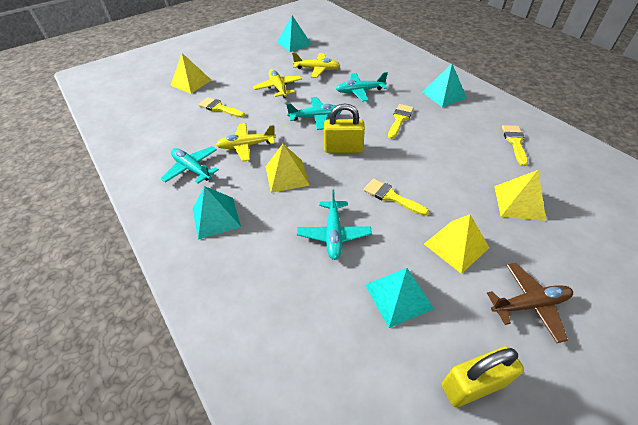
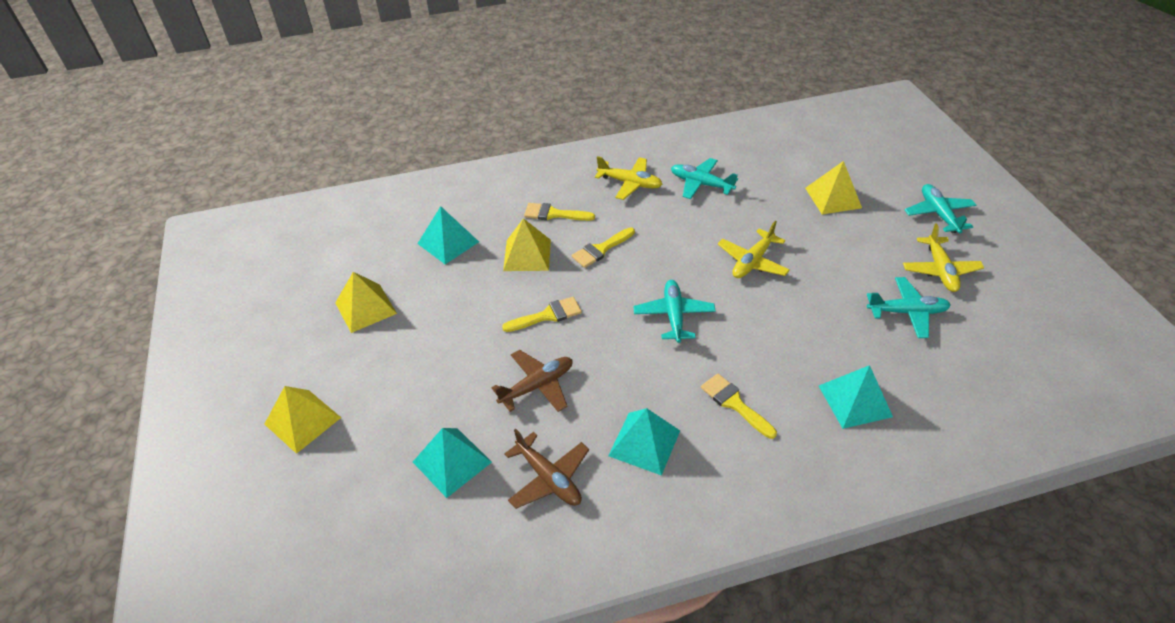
brown plane: [487,263,573,343] = 1 -> [491,350,573,412] [504,429,589,509] = 2
yellow padlock: [324,103,365,153] [442,346,524,407] = 2 -> none = 0

